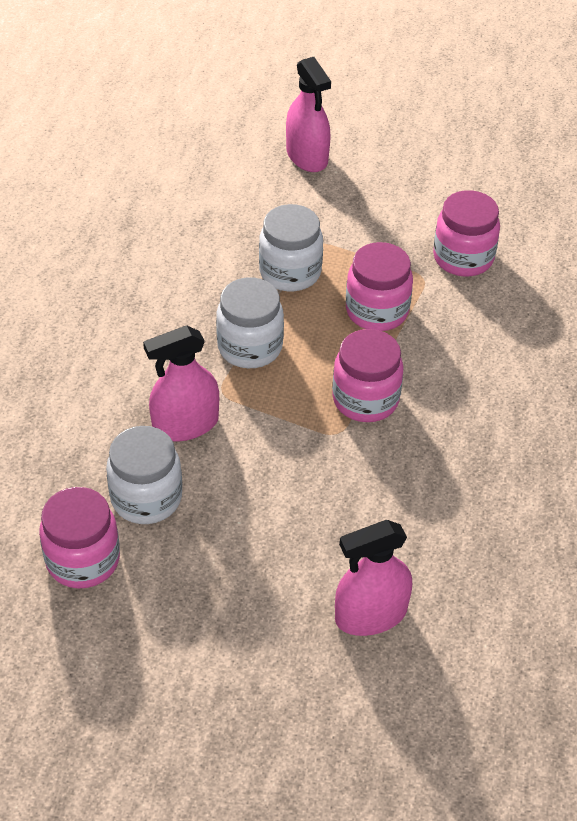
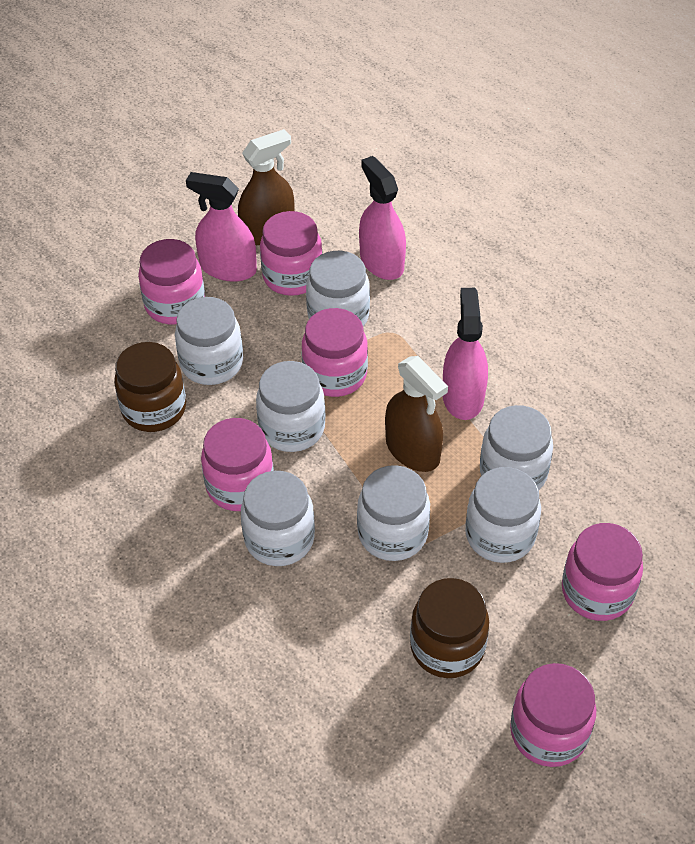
brown jar: none = 0 -> [114,342,186,432] [410,578,489,678] = 2
brown spray bottle: none = 0 -> [238,129,295,245] [385,356,448,472] = 2
pink jar: [39,487,120,589] [332,329,404,422] [346,242,413,331] [433,190,500,277] = 4 -> [138,239,205,324] [201,418,274,511] [260,211,322,296] [302,308,368,397] [510,663,596,767] [562,523,643,621] = 6
white jar: [106,426,182,524] [216,278,284,368] [259,204,323,291] = 3 -> [175,297,243,385] [241,471,315,566] [256,361,325,452] [306,251,370,327] [357,465,430,561] [465,467,541,563] [480,405,553,490] = 7

